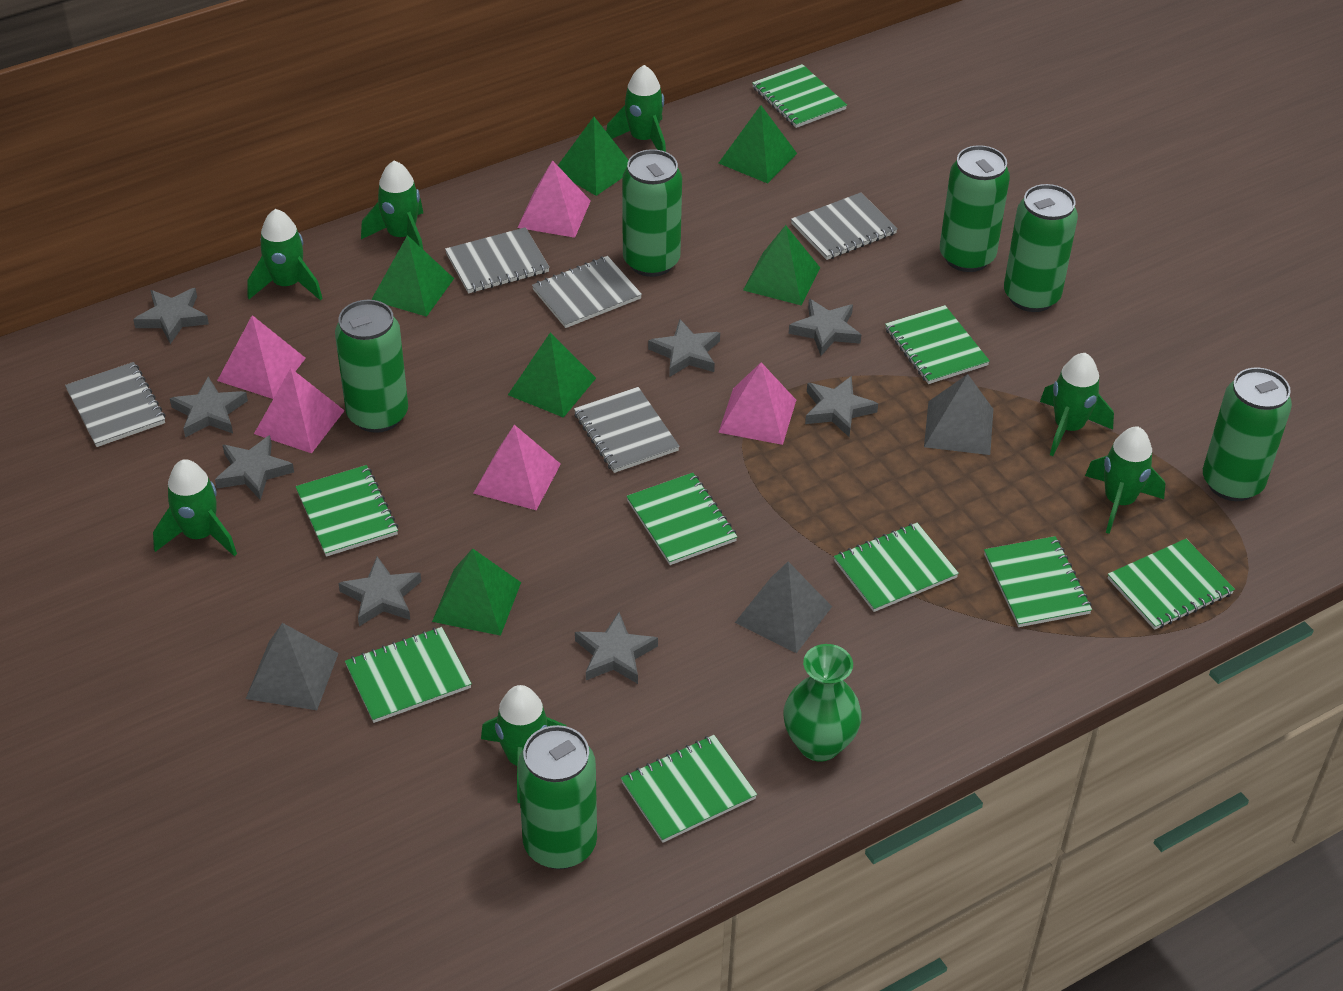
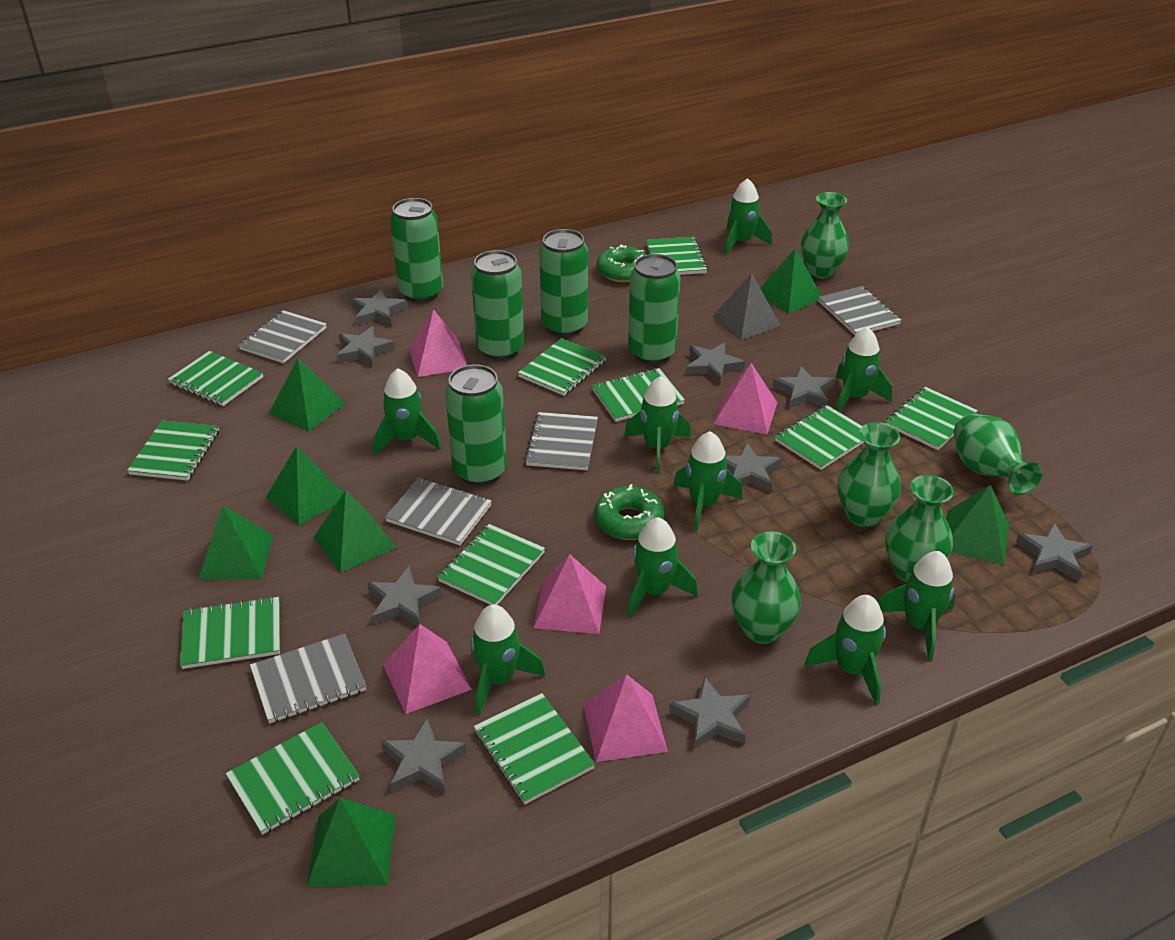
green can: [335,300,408,433] [518,725,597,869] [622,149,682,277] [940,145,1010,272] [1004,184,1078,312] [1203,367,1292,501] = 6 -> [390,198,443,302] [445,365,507,486] [471,250,524,360] [539,229,588,337] [628,254,681,364] = 5
green donut: none = 0 -> [594,484,665,540] [597,245,646,282] = 2
green notebook: [295,465,398,557] [345,627,472,723] [621,735,757,843] [627,473,737,565] [752,64,847,128] [834,523,959,612] [885,305,990,384] [984,536,1092,627] [1108,539,1235,630] = 9 -> [127,420,219,481] [168,351,263,406] [180,596,280,669] [225,722,360,835] [438,524,545,605] [474,693,595,804] [518,338,607,396] [592,368,685,422] [646,237,708,275] [775,405,864,470] [885,387,978,450] = 11
green pyramid: [371,235,454,317] [432,548,521,636] [508,333,596,418] [558,117,628,196] [719,105,797,183] [743,225,820,305] = 6 -> [198,505,274,580] [266,446,343,526] [269,358,346,431] [306,798,396,887] [314,490,397,573] [760,248,822,314] [946,485,1009,565] = 7
green rocket: [153,459,237,557] [247,209,322,300] [361,161,423,249] [481,685,566,803] [606,65,666,152] [1040,353,1114,456] [1085,427,1165,534] = 7 -> [373,368,441,455] [470,604,545,715] [624,376,691,473] [627,517,698,618] [673,431,742,531] [724,178,772,255] [805,595,886,705] [836,327,892,412] [878,551,955,660] = 9
green vase: [783,644,862,762] = 1 -> [731,531,801,644] [801,192,849,279] [838,422,901,527] [885,475,954,582] [954,414,1043,495] = 5
grey pyramid: [246,623,339,710] [735,562,832,653] [924,374,993,455] = 3 -> [713,273,781,340] = 1
grey star: [133,288,209,344] [170,377,248,437] [215,435,294,500] [338,556,421,626] [575,612,658,684] [648,319,720,377] [789,299,861,356] [805,376,878,437] = 8 -> [337,326,395,367] [351,289,407,326] [368,566,442,626] [381,717,467,793] [669,676,750,749] [686,343,745,384] [726,443,782,492] [772,366,834,408] [1016,523,1093,581] = 9

